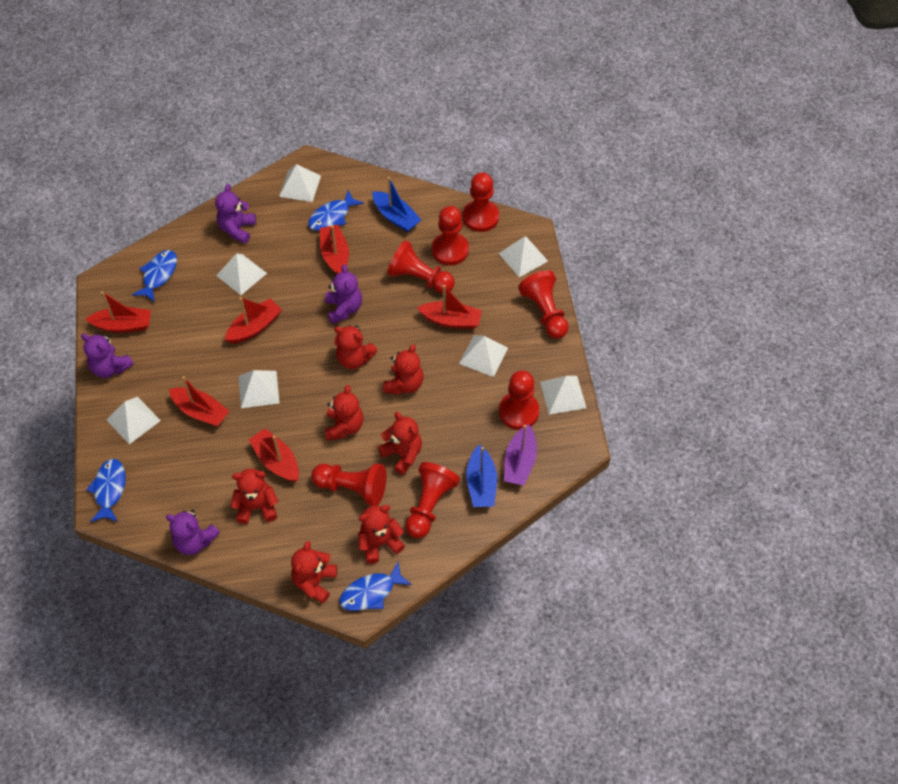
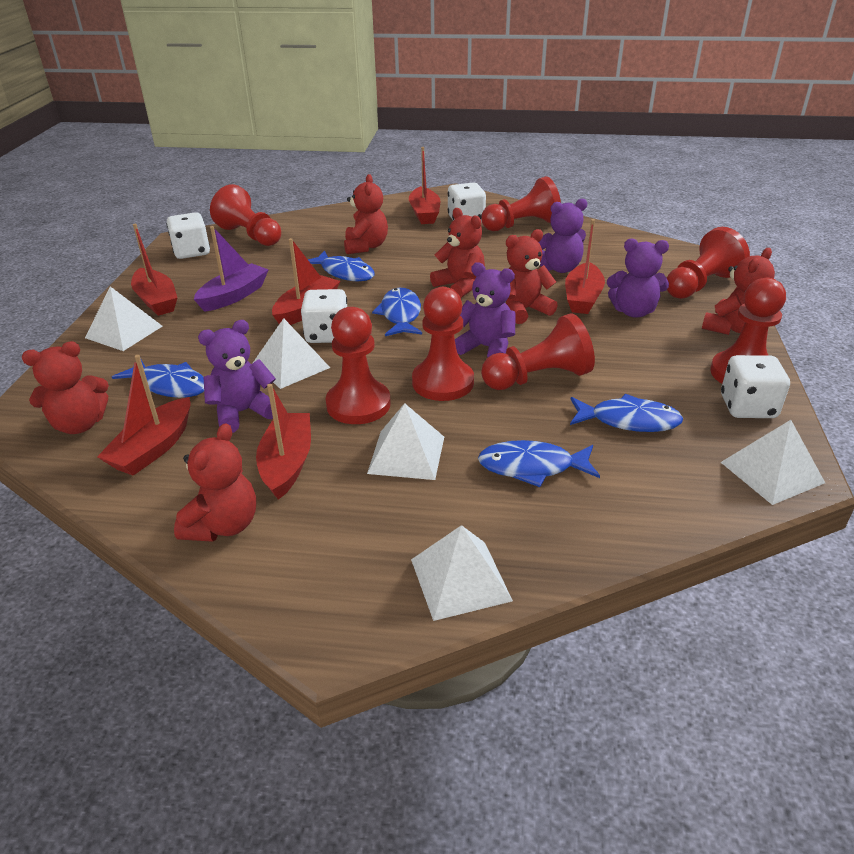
blue boat: [373,177,422,232] [466,445,497,507] = 2 -> none = 0
blue fish: [86,459,126,522] [132,250,177,302] [308,190,364,231] [339,561,412,611] = 4 -> [112,360,204,398] [308,250,375,282] [372,288,422,336] [478,440,600,487] [570,394,683,432] = 5
red teddy bear: [231,469,278,524] [291,541,337,604] [325,385,363,441] [334,325,378,369] [358,505,405,564] [378,412,422,475] [383,344,424,395] = 7 -> [22,341,109,434] [174,423,256,542] [344,174,388,254] [430,208,485,298] [506,229,558,324] [702,248,775,335] = 6
white dice: none = 0 -> [167,212,210,259] [301,289,347,343] [448,183,486,222] [721,355,790,418] = 4
white pyramid: [106,397,161,444] [216,253,267,295] [238,370,279,408] [279,164,321,202] [459,335,508,377] [498,236,548,277] [540,376,586,414] = 7 -> [85,286,162,351] [252,318,330,389] [367,403,444,480] [411,525,513,621] [721,420,825,505] = 5

